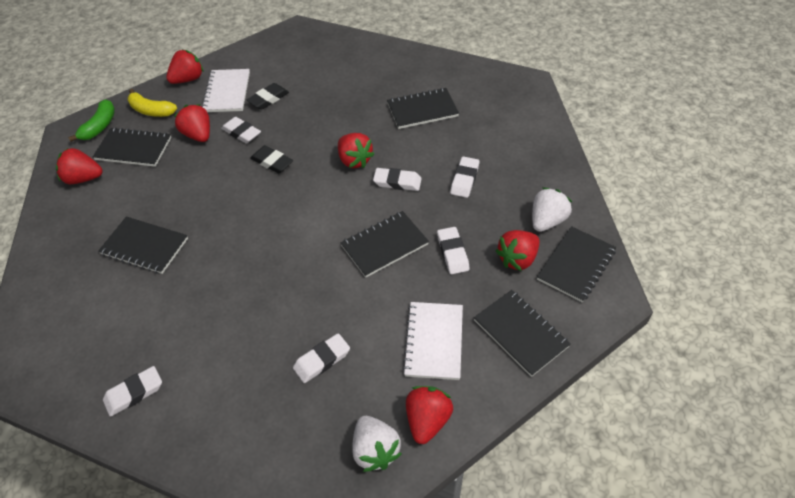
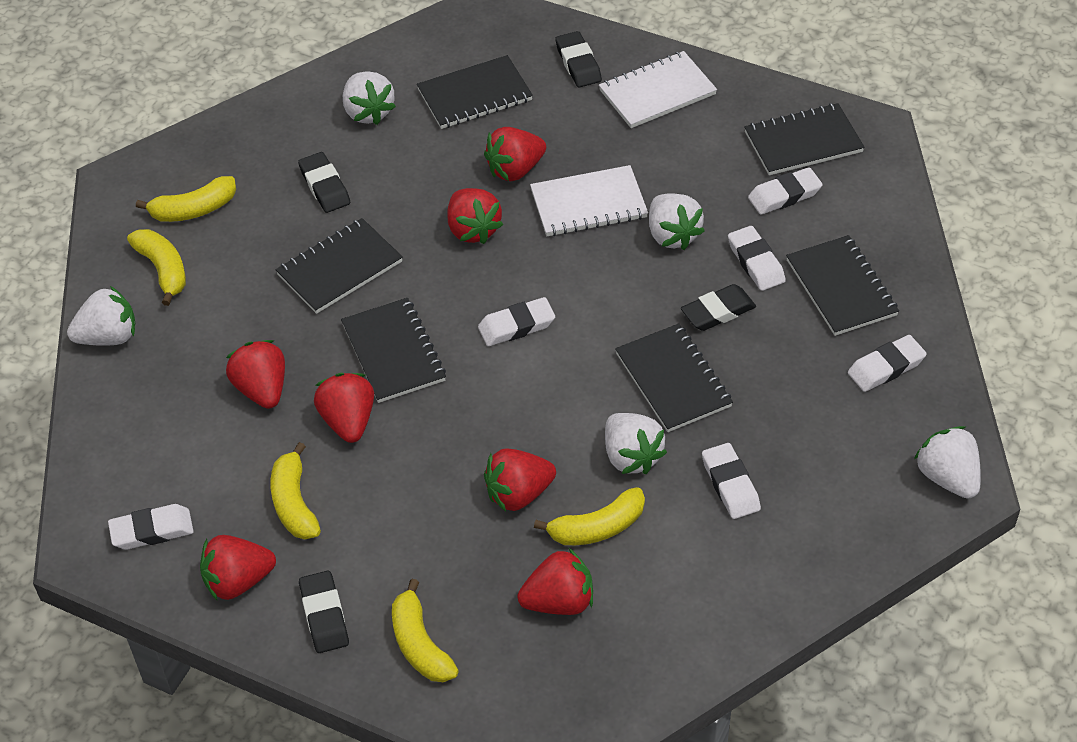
black eraser: [247,83,289,110] [250,145,293,173] = 2 -> [298,152,350,213] [299,571,349,653] [555,31,602,87] [681,284,756,331] = 4
green banana: [68,99,115,142] = 1 -> none = 0
red strawberry: [56,148,103,184] [166,50,204,84] [174,104,210,142] [338,133,374,168] [406,386,453,444] [495,230,540,271] = 6 -> [200,535,276,600] [226,340,285,409] [314,373,374,443] [447,188,503,244] [484,127,546,181] [484,448,556,512] [517,548,593,615] = 7
white strawberry: [352,416,402,472] [532,188,572,232] = 2 -> [67,286,135,346] [343,71,396,125] [605,413,667,474] [649,193,705,250] [914,426,981,499] = 5
yellow banana: [128,89,177,117] = 1 -> [127,229,186,306] [136,176,236,222] [270,442,321,540] [392,579,459,682] [534,487,645,545] = 5

